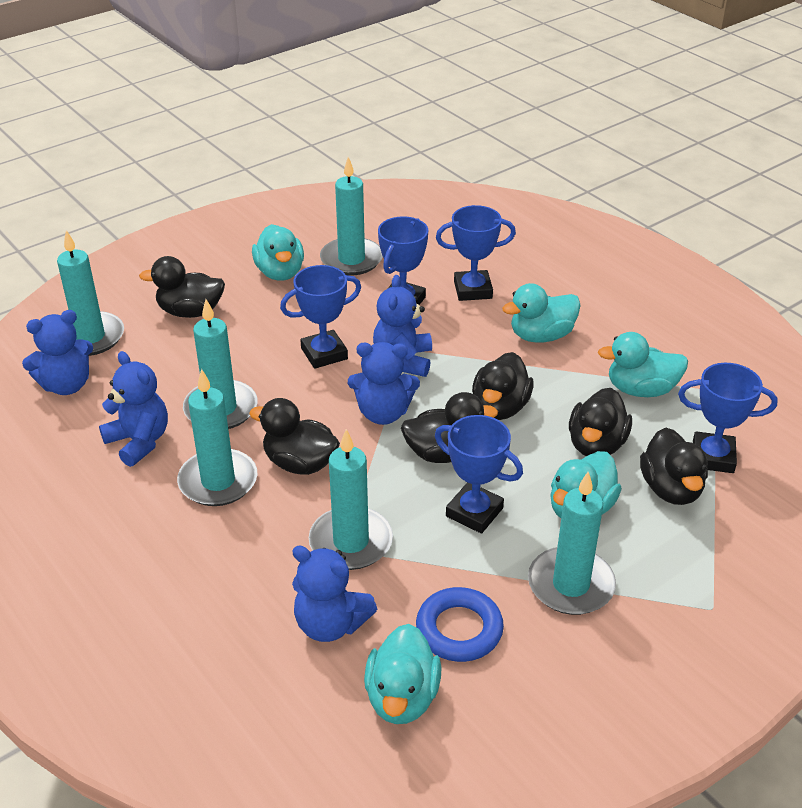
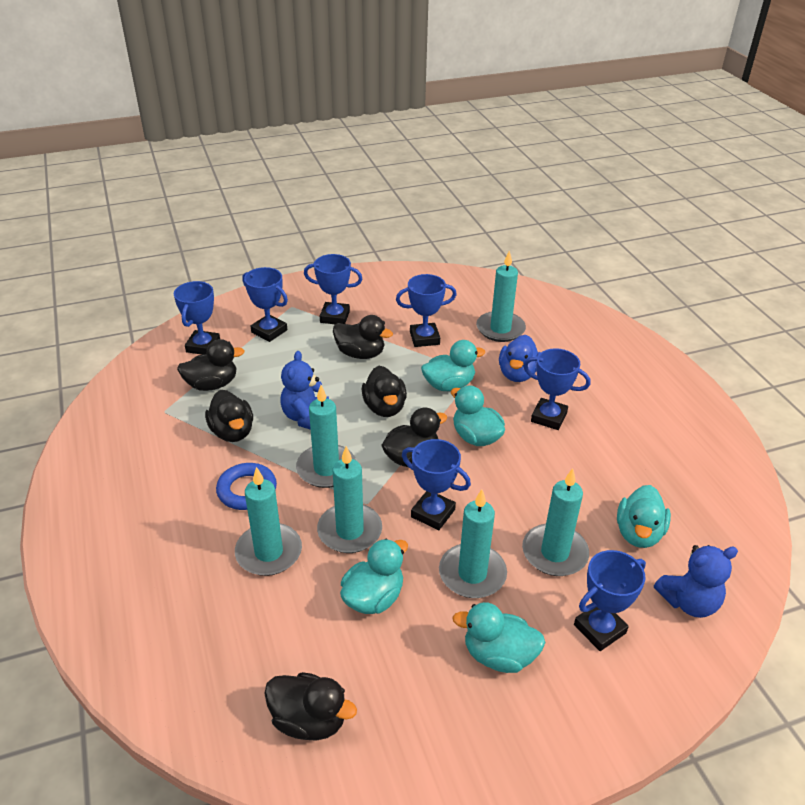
blue duck: none = 0 -> [499,335,541,382] = 1
blue teddy bear: [22,310,93,395] [99,351,168,467] [292,545,377,642] [348,342,420,425] [373,275,432,377] = 5 -> [280,351,329,430] [654,545,738,618] = 2
blue trophy: [280,265,361,369] [378,216,428,305] [435,415,523,534] [436,205,516,301] [678,363,778,473] = 5 -> [174,281,220,355] [242,267,288,342] [304,254,362,324] [396,274,457,347] [402,439,471,530] [523,348,590,430] [574,550,646,651] = 7

